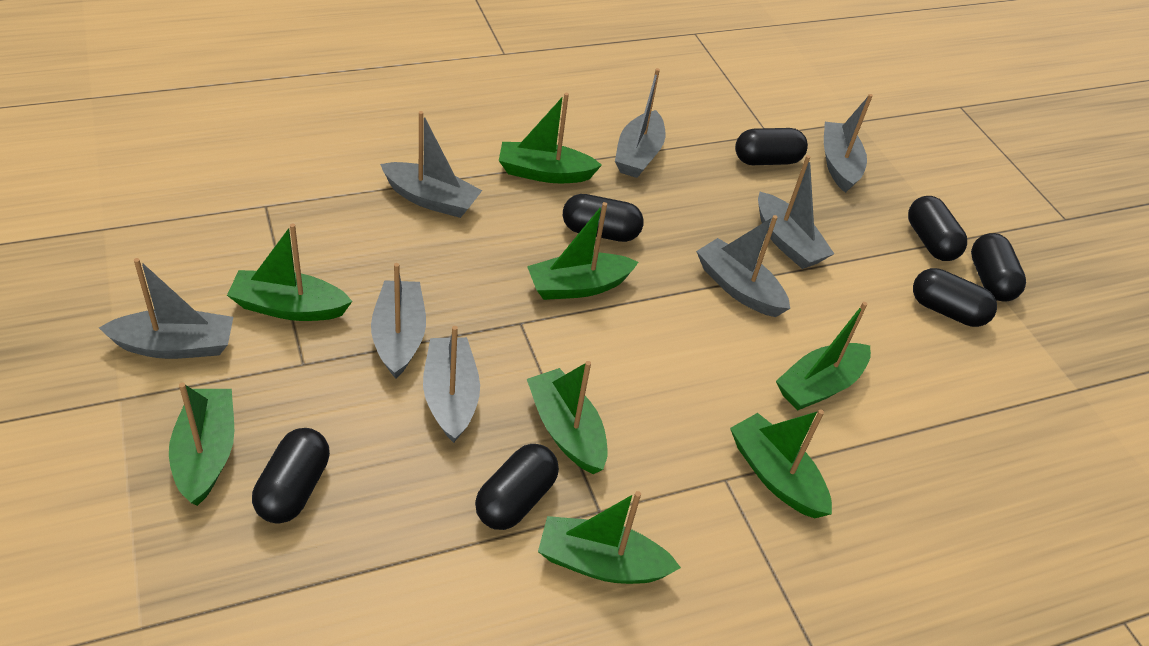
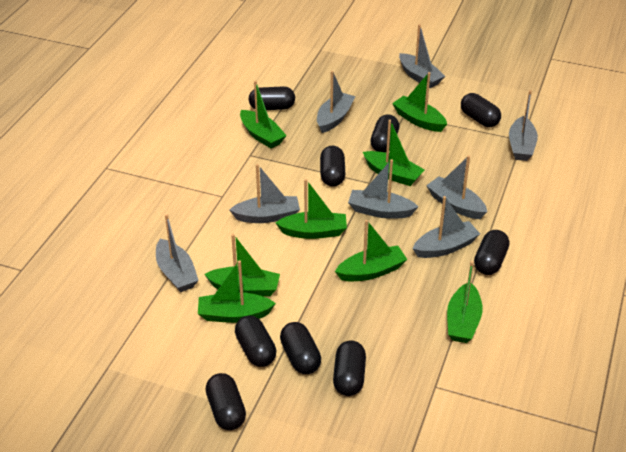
black capsule: [252,428,330,524] [475,444,559,530] [563,194,644,242] [735,128,808,165] [908,196,967,261] [913,268,997,327] [971,233,1026,302] = 7 -> [206,373,246,430] [235,316,276,367] [249,86,295,110] [280,322,321,374] [320,145,345,187] [333,340,366,396] [370,114,399,152] [461,93,501,127] [474,230,509,275] = 9

